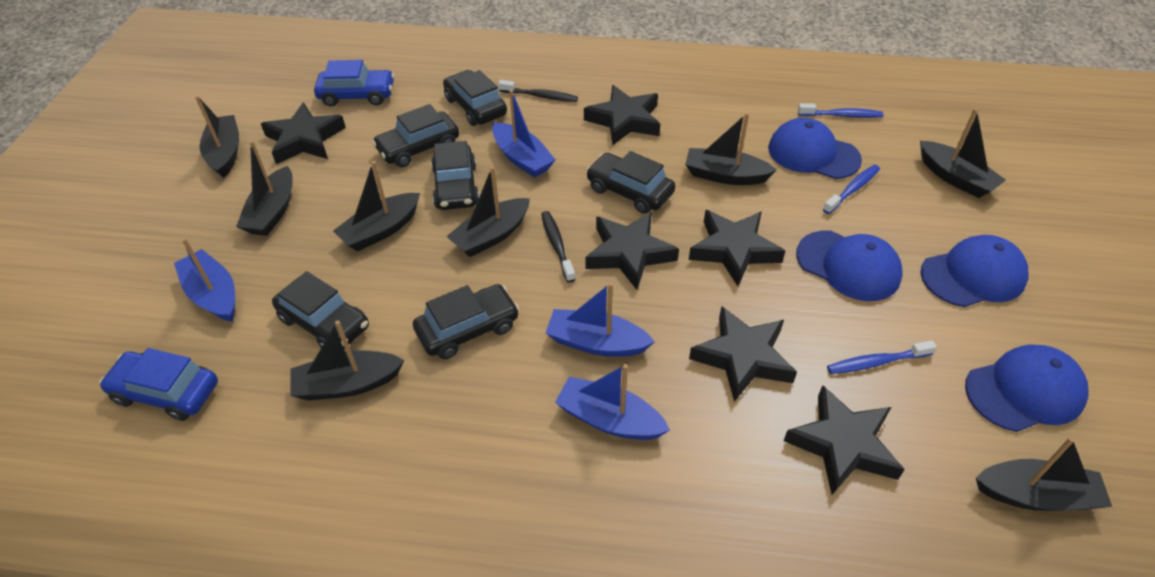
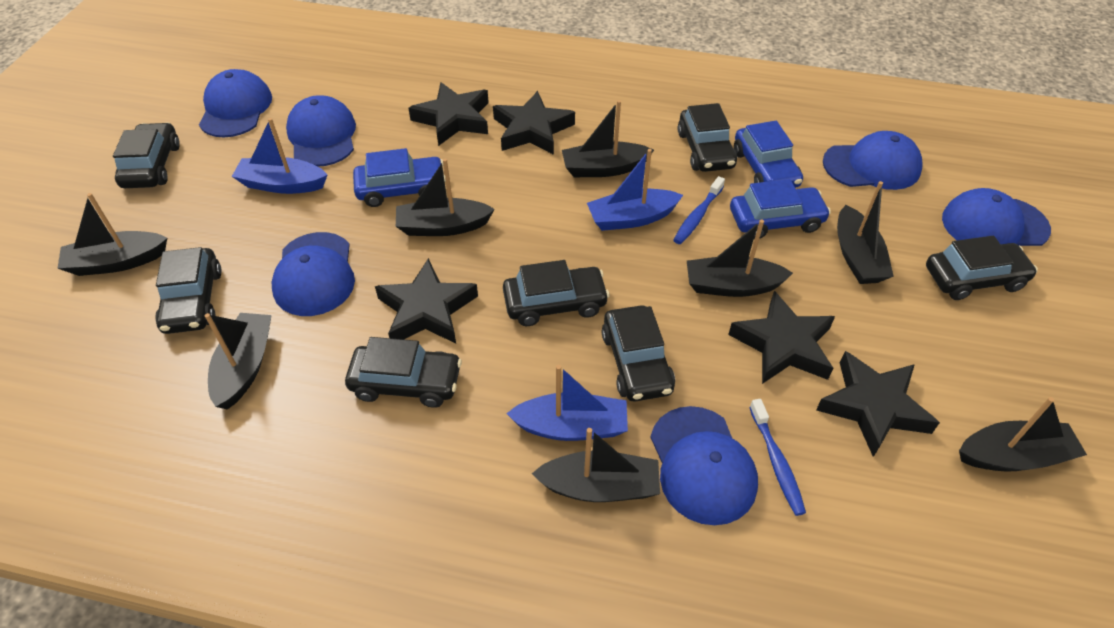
black car: [272,271,369,349] [372,104,459,167] [413,284,519,359] [431,141,479,210] [443,70,507,126] [586,151,675,214] = 6 -> [113,122,180,188] [155,247,222,334] [345,337,462,408] [503,260,610,326] [602,305,675,402] [678,103,737,172] [926,236,1038,300] = 7
black star: [261,102,346,164] [584,85,660,145] [585,212,679,290] [689,210,785,286] [689,306,797,402] [784,385,905,495] = 6 -> [375,258,478,343] [409,82,489,146] [493,91,575,155] [728,291,835,384] [816,351,940,457] = 5
black toothbrush: [498,80,578,102] [541,211,576,283] = 2 -> none = 0
blue boat: [174,238,235,322] [492,90,556,178] [546,282,655,357] [555,364,670,440] = 4 -> [232,118,327,194] [506,365,628,441] [587,149,683,231] = 3
blue cap: [768,118,862,179] [796,230,903,301] [921,235,1029,307] [965,345,1088,432] = 4 -> [199,69,272,137] [272,232,355,316] [286,95,356,166] [650,406,758,525] [823,131,923,190] [942,188,1051,246] = 6
blue car: [99,348,218,421] [314,60,394,107] = 2 -> [353,148,446,207] [730,179,831,239] [734,121,803,188] = 3
blue toothbrush: [798,103,883,118] [823,165,880,214] [827,340,937,374] = 3 -> [673,176,725,244] [749,399,806,516] = 2

